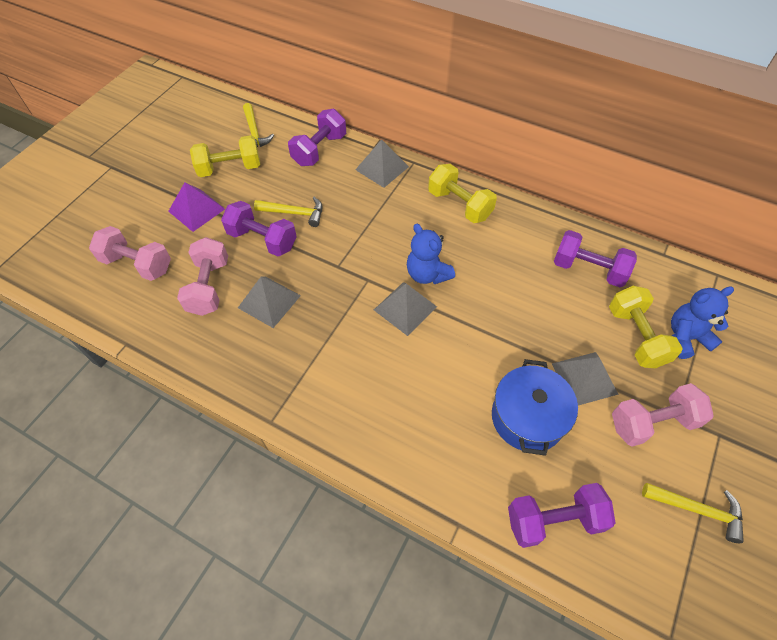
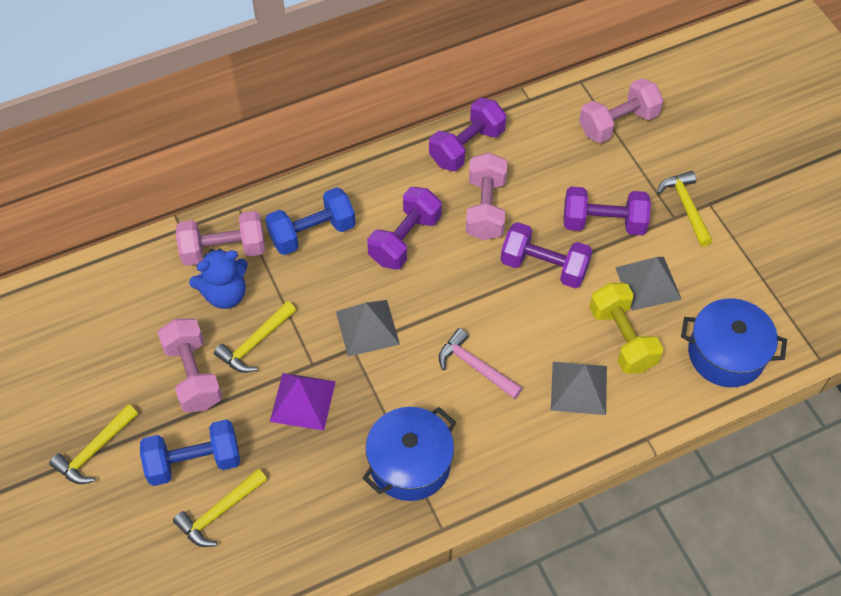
blue dumbbell: none = 0 -> [140,419,240,486] [265,187,356,255] = 2
blue pot: [492,359,578,456] = 1 -> [363,407,456,501] [681,298,787,387] = 2
blue teddy bear: [407,223,455,284] [671,286,734,359] = 2 -> [189,249,248,309] = 1
grey pyramid: [238,277,301,328] [355,139,409,188] [374,282,437,336] [552,352,619,406] = 4 -> [336,300,400,357] [551,362,607,415] [615,257,682,311] = 3
pink dumbbell: [89,226,171,281] [177,237,228,316] [612,383,714,447] = 3 -> [158,318,222,412] [176,211,265,266] [466,152,507,240] [579,78,663,143] = 4
pink hammer: none = 0 -> [439,328,523,399] = 1
yellow dumbbell: [190,135,260,177] [428,164,497,223] [609,286,683,368] = 3 -> [589,283,664,374] = 1
yellow hammer: [243,103,274,147] [254,197,322,227] [642,483,744,543] = 3 -> [49,404,138,484] [173,468,267,547] [214,301,296,373] [657,171,713,247] = 4

